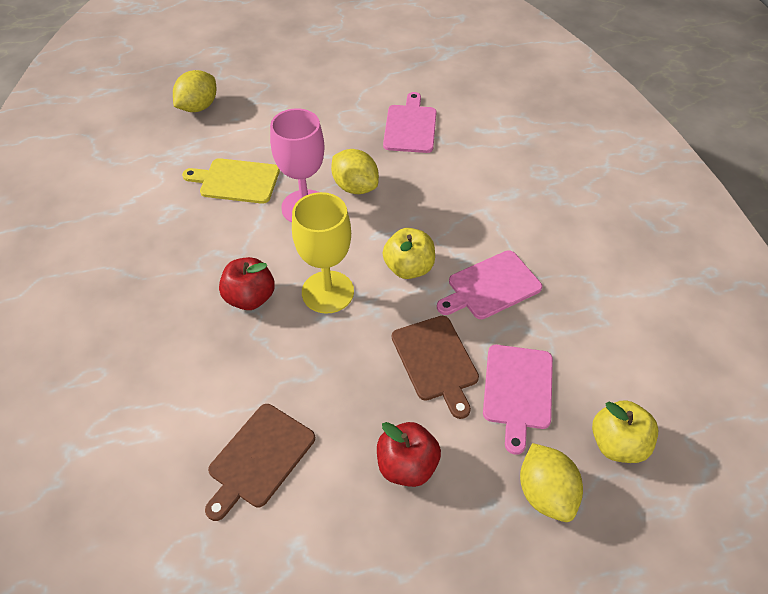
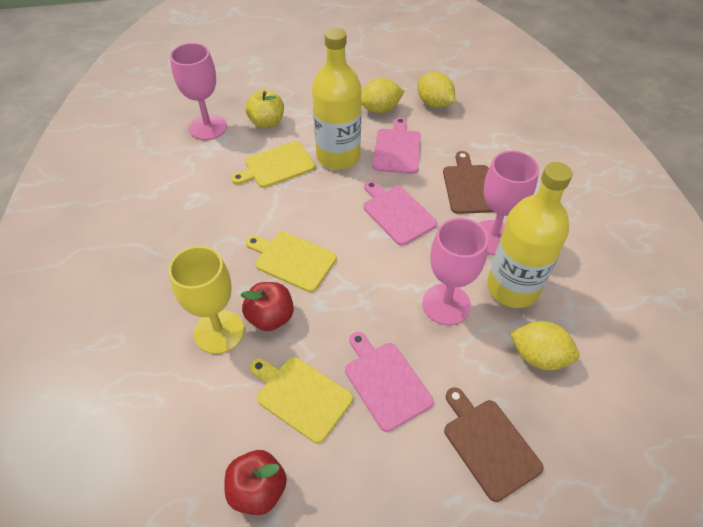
pink goblet: [270,108,324,223] = 1 -> [170,43,227,140] [422,218,488,325] [479,151,539,255] = 3
yellow apple: [383,228,435,279] [592,400,658,463] = 2 -> [245,90,284,129] = 1
yellow bottle: none = 0 -> [312,28,361,170] [487,162,573,308] = 2
yellow cutting board: [182,158,280,204] = 1 -> [231,141,315,188] [246,232,337,292] [250,357,353,444] = 3

